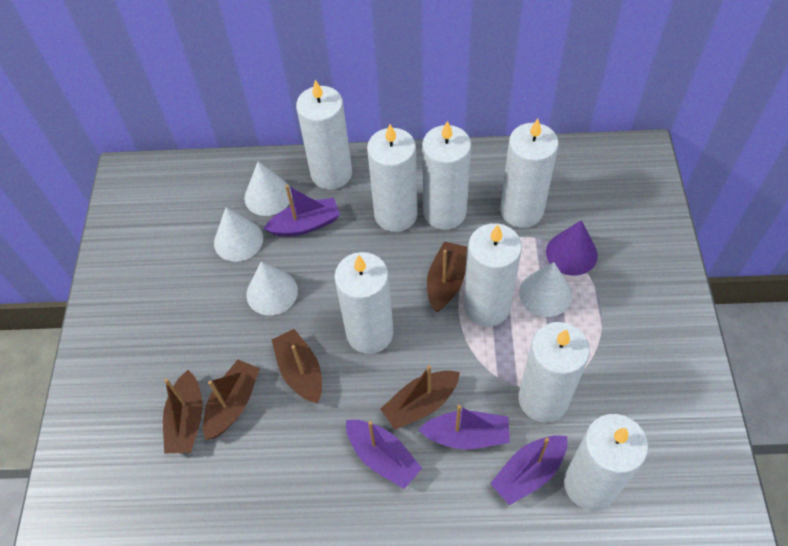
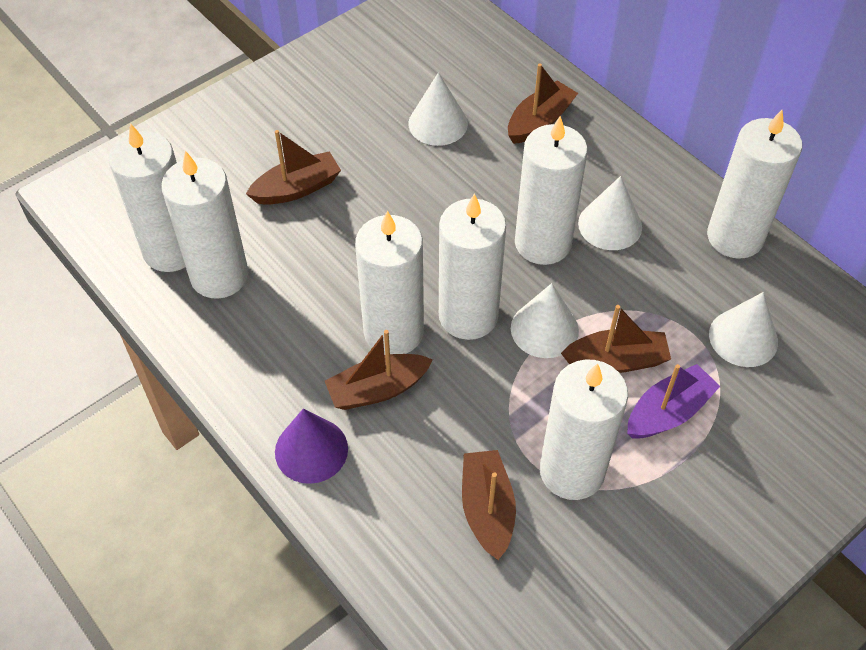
purple boat: [263,185,340,237] [346,420,422,489] [419,405,510,449] [490,435,567,505] = 4 -> [627,364,720,438] = 1
white candle: [296,80,352,190] [334,252,394,354] [367,124,418,232] [422,121,471,230] [464,223,522,326] [500,119,559,228] [518,322,590,423] [564,414,648,511] = 8 -> [109,123,185,272] [161,151,248,299] [355,211,424,355] [439,194,506,340] [515,116,588,265] [540,360,628,500] [707,110,802,259] = 7

